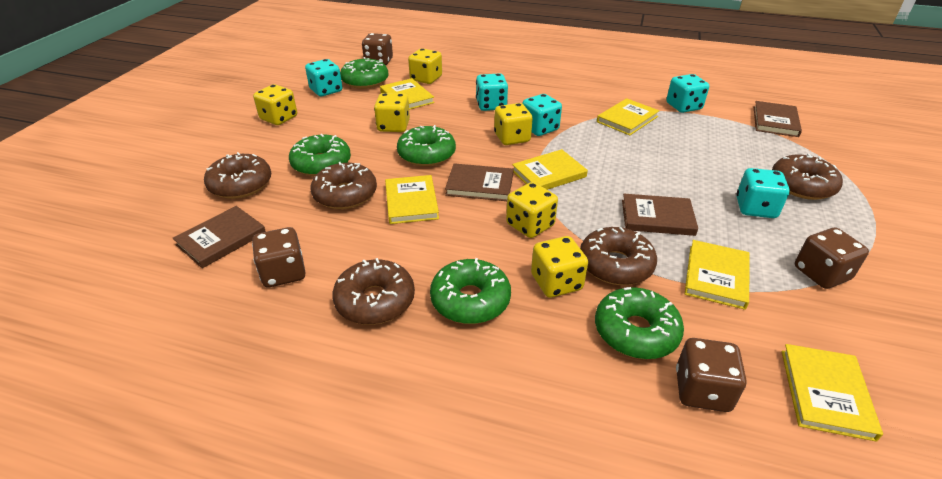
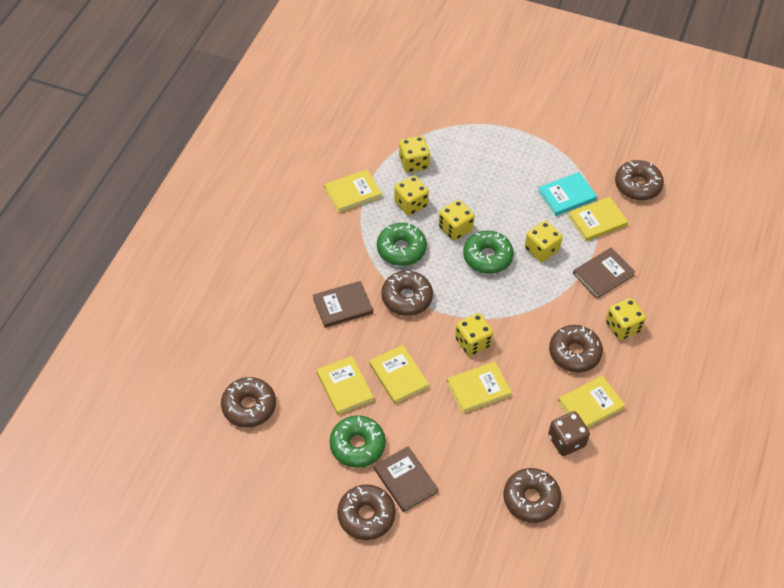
brown book: [173,206,266,268] [445,163,514,201] [622,194,698,236] [754,101,802,137] = 4 -> [313,281,373,328] [374,446,438,512] [573,247,635,298] = 3
brown dice: [252,227,306,288] [362,33,393,65] [676,338,746,412] [795,228,869,289] = 4 -> [548,411,590,456] = 1
brown donut: [204,152,271,199] [311,161,377,209] [332,258,415,325] [580,227,657,285] [772,154,843,200] = 5 -> [221,377,276,428] [337,484,396,540] [382,271,433,316] [504,468,561,523] [549,325,603,373] [615,160,664,200] = 6
green donut: [289,134,351,176] [340,57,388,89] [397,125,456,166] [430,258,511,324] [595,287,684,359] = 5 -> [330,415,386,468] [377,223,427,266] [463,230,514,274] = 3
turquoise book: none = 0 -> [538,172,597,216] = 1
turquoise dice: [305,59,342,96] [476,73,508,111] [522,94,562,136] [666,74,709,113] [736,168,790,218] = 5 -> none = 0

